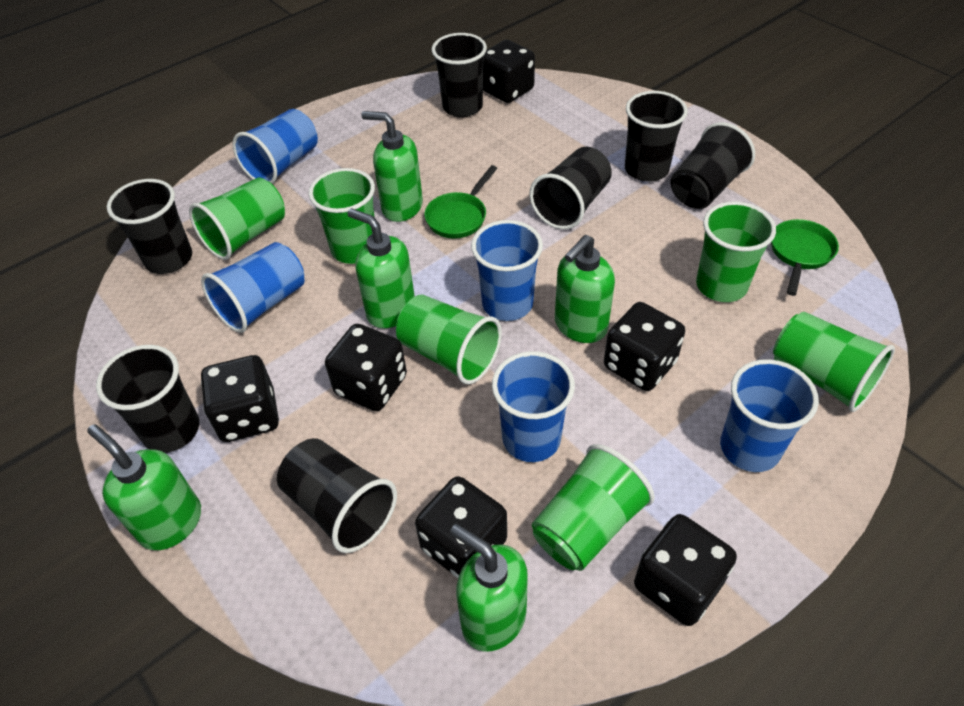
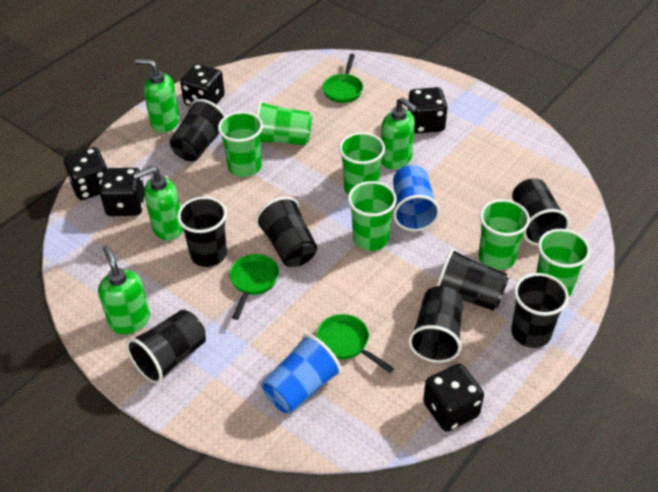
black cup: [96,345,199,453] [107,179,192,274] [277,438,397,553] [432,33,487,117] [529,147,612,230] [625,91,688,182] [670,122,755,209] = 7 -> [126,310,206,384] [169,99,226,162] [177,196,227,267] [256,197,317,267] [408,286,463,363] [436,248,509,311] [511,273,569,348] [512,178,570,246] = 8
black dice: [201,355,279,442] [325,324,407,411] [415,476,507,578] [483,39,535,103] [604,302,685,391] [634,514,737,626] = 6 -> [64,147,108,200] [100,168,144,216] [180,64,225,106] [408,87,448,133] [423,364,484,432] = 5
blue cup: [201,242,304,333] [232,109,318,184] [471,220,543,321] [492,351,575,462] [720,359,819,472] = 5 -> [262,334,342,414] [393,165,440,231] = 2
green pan: [425,165,498,239] [771,219,839,296] = 2 -> [229,254,279,320] [316,314,394,373] [322,54,363,103] = 3
green soap dispenser: [87,424,201,550] [347,208,415,328] [362,111,423,222] [450,524,528,651] [555,235,615,343] = 5 -> [98,246,150,334] [133,166,183,241] [135,59,180,133] [381,98,417,169] = 4

